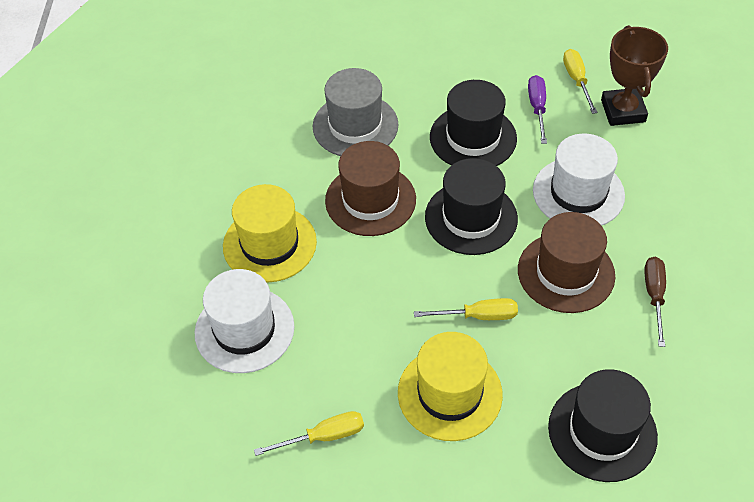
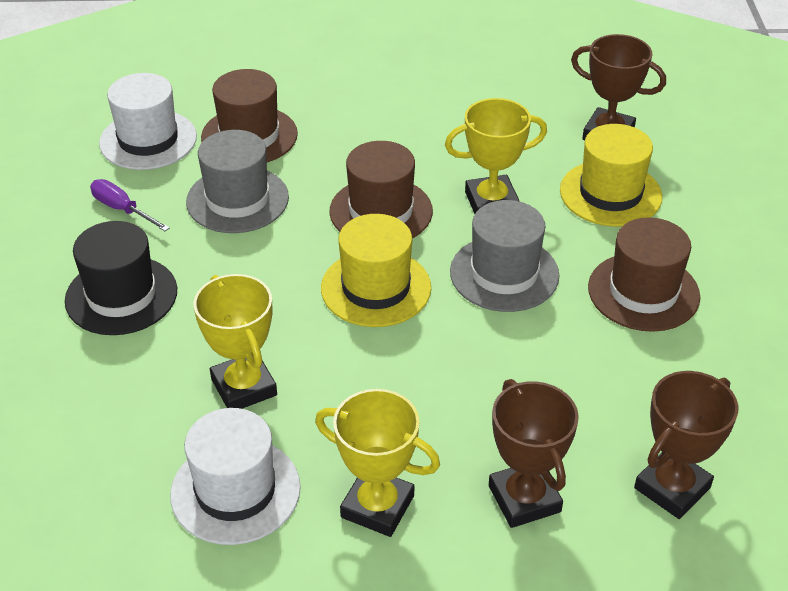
black hat: [425,158,518,255] [430,80,517,166] [548,369,658,482] = 3 -> [65,221,177,335] = 1
brown hat: [325,141,416,236] [518,212,615,313] = 2 -> [201,69,298,162] [329,141,433,238] [588,217,700,332] = 3
brown screwdriver: [644,257,666,347] = 1 -> none = 0
brown trophy: [601,25,668,126] = 1 -> [489,379,579,528] [571,34,666,140] [634,371,738,519] = 3
grey hat: [313,68,399,156] = 1 -> [186,130,289,233] [450,200,559,312] = 2
yellow screwdriver: [254,411,364,456] [414,298,518,320] [563,49,598,114] = 3 -> none = 0
yellow trophy: none = 0 -> [194,274,277,409] [315,389,440,537] [445,98,547,214] = 3

